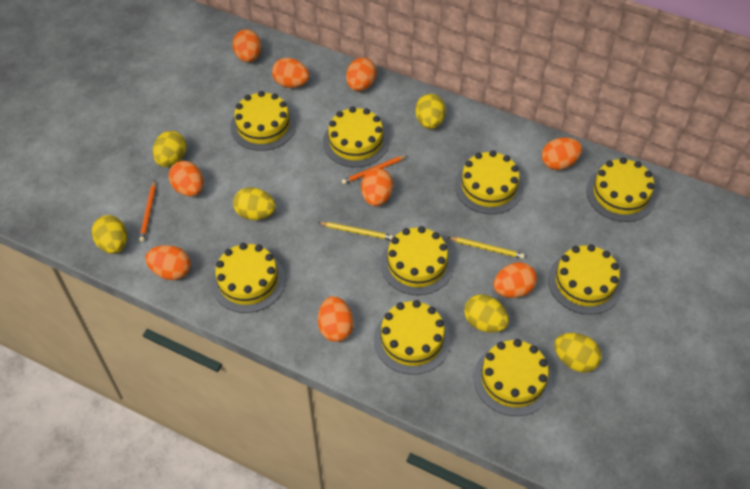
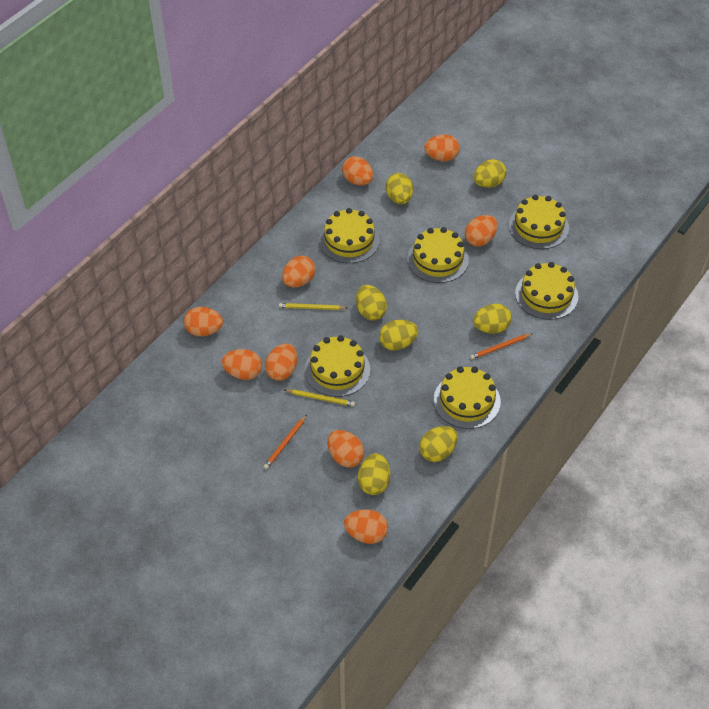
yellow cake: [211,243,285,313] [230,91,296,151] [323,107,389,167] [374,300,451,375] [381,226,454,295] [455,150,524,214] [473,339,553,416] [548,244,623,315] [586,157,656,222] = 9 -> [305,335,370,397] [319,208,380,263] [407,227,469,283] [434,366,501,429] [509,195,569,249] [515,262,578,320] = 6
yellow egg: [92,215,127,254] [153,131,186,167] [233,187,276,220] [415,94,446,129] [464,294,509,333] [554,333,602,373] = 6 -> [356,285,387,320] [358,453,390,495] [379,320,418,350] [386,173,413,204] [419,426,458,462] [473,304,512,334] [474,159,506,188] = 7

